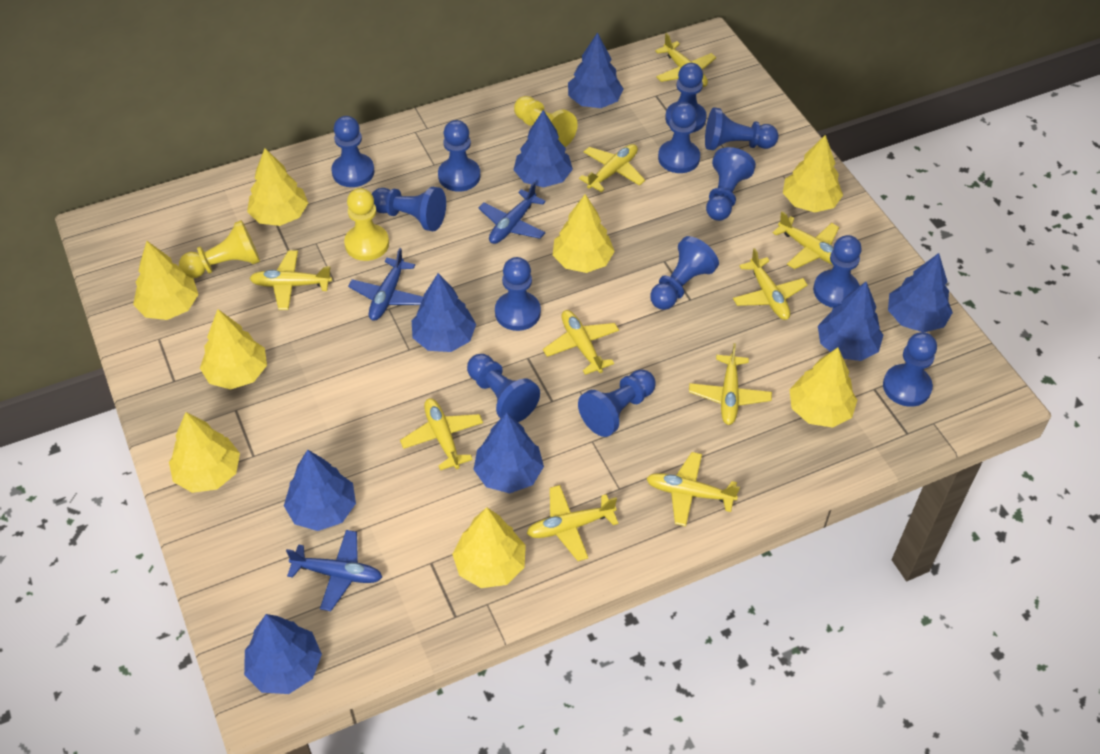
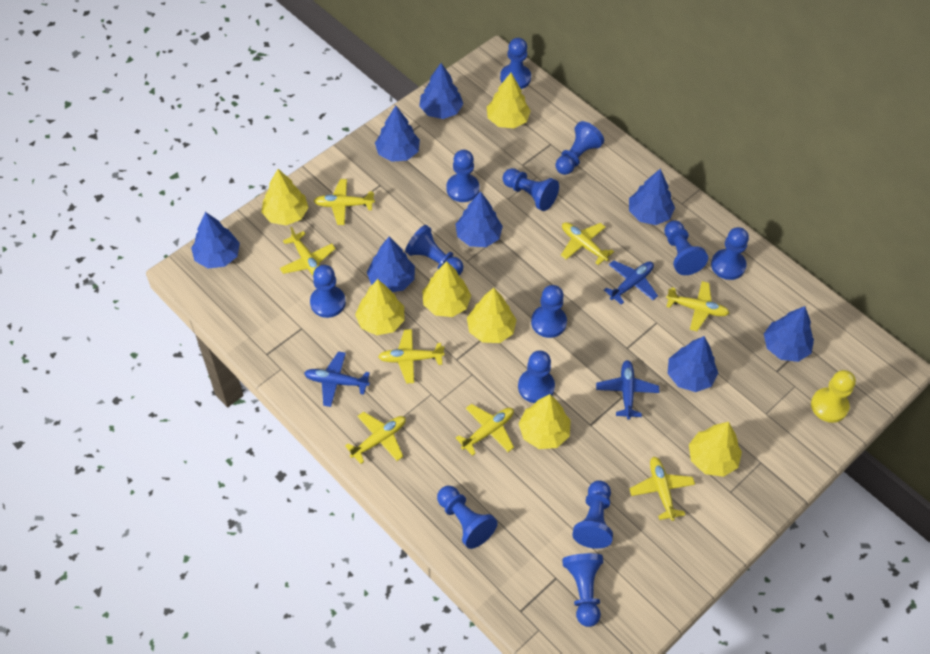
yellow pawn: [179,220,260,278] [344,188,389,261] [514,96,578,147] = 3 -> [811,370,856,423] = 1
yellow plane: [249,250,332,310] [400,398,483,470] [526,485,618,561] [543,310,619,375] [579,144,645,192] [646,452,740,526] [655,33,716,87] [689,343,772,425] [733,248,808,320] [773,211,839,269] = 10 -> [280,227,336,275] [314,179,375,225] [345,412,406,464] [378,329,444,383] [456,404,514,456] [561,222,614,265] [629,457,695,521] [666,281,729,331] = 8
yellow tree: [133,241,199,320] [169,412,240,493] [200,309,267,389] [247,148,308,226] [452,508,526,588] [553,194,615,273] [783,135,843,213] [789,348,857,428] = 8 -> [261,169,309,225] [355,279,405,335] [422,261,471,317] [467,288,517,343] [487,73,531,128] [518,394,571,449] [689,422,742,477] = 7

